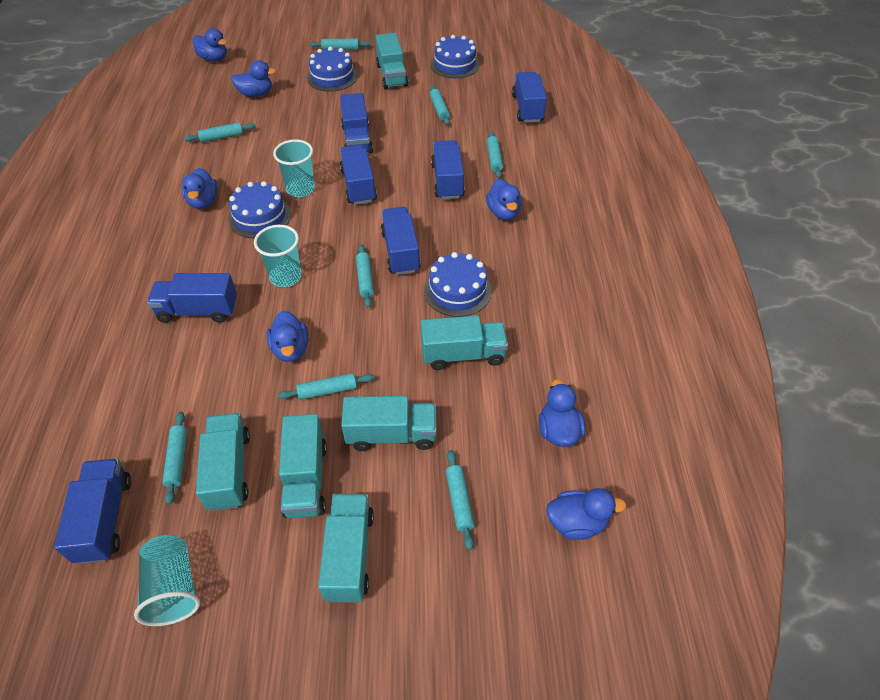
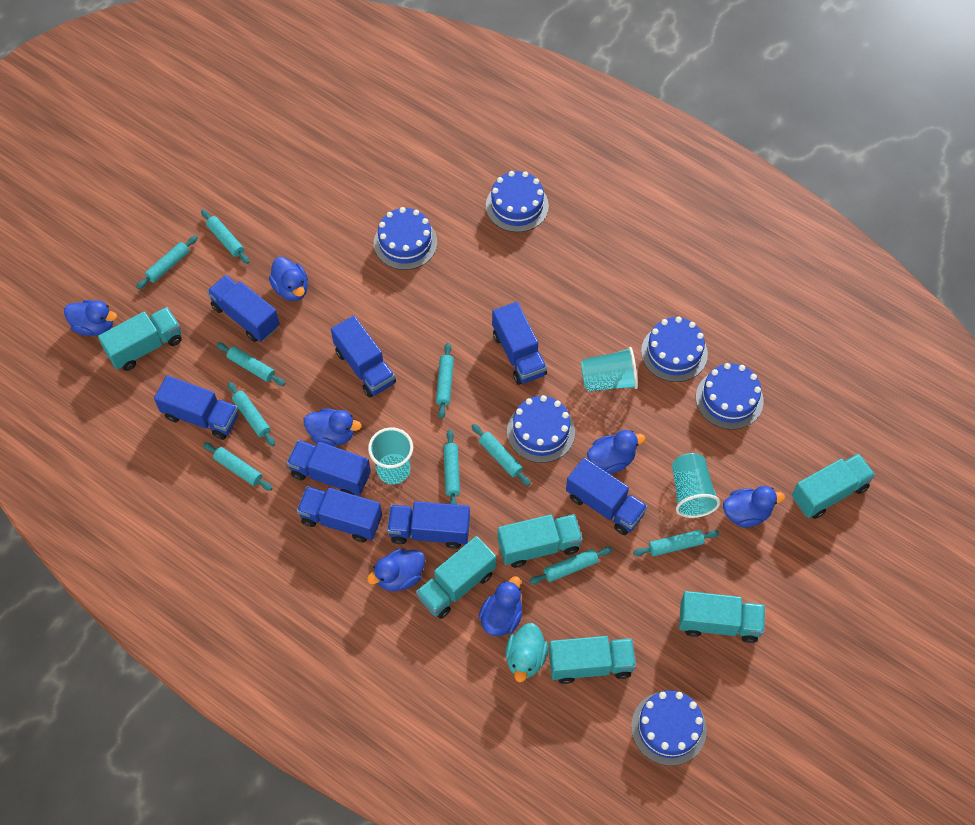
blue cake: [229,181,291,238] [307,47,358,92] [424,252,492,317] [430,35,480,78] = 4 -> [374,207,437,270] [486,171,549,232] [507,395,575,463] [631,690,707,766] [641,317,708,382] [696,363,763,430] = 6
blue truck: [54,459,131,564] [147,273,237,323] [340,93,373,154] [340,144,377,205] [381,207,421,275] [431,140,465,199] [512,72,547,123] = 7 -> [154,375,238,440] [207,275,280,342] [287,440,371,495] [297,486,382,542] [331,316,396,397] [387,501,470,549] [492,302,547,385] [566,458,648,535] = 8
turquoise duck: none = 0 -> [506,623,548,682] = 1
turquoise rolling pin: [162,411,188,505] [185,123,256,142] [278,373,374,400] [310,38,371,50] [356,244,374,307] [430,85,450,125] [446,450,475,550] [487,131,503,178] = 8 -> [136,235,198,289] [201,210,249,264] [203,442,272,491] [216,343,285,386] [228,382,275,446] [436,343,454,419] [443,430,460,505] [472,424,531,486] [529,547,612,584] [633,530,720,556] = 10

